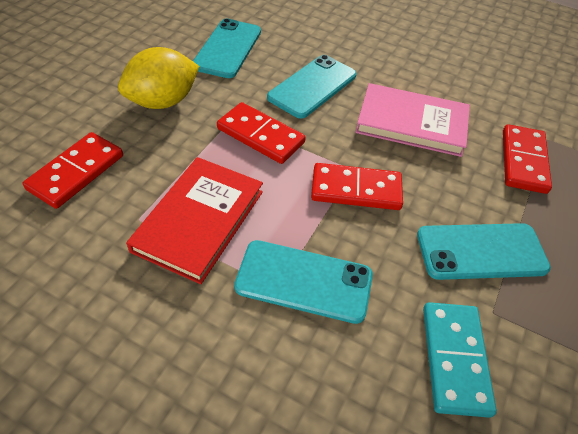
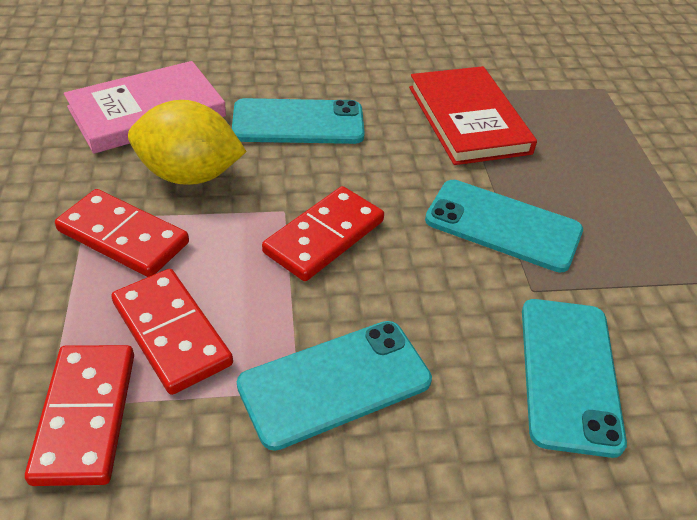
turquoise domino: [423,302,497,418] = 1 -> none = 0

